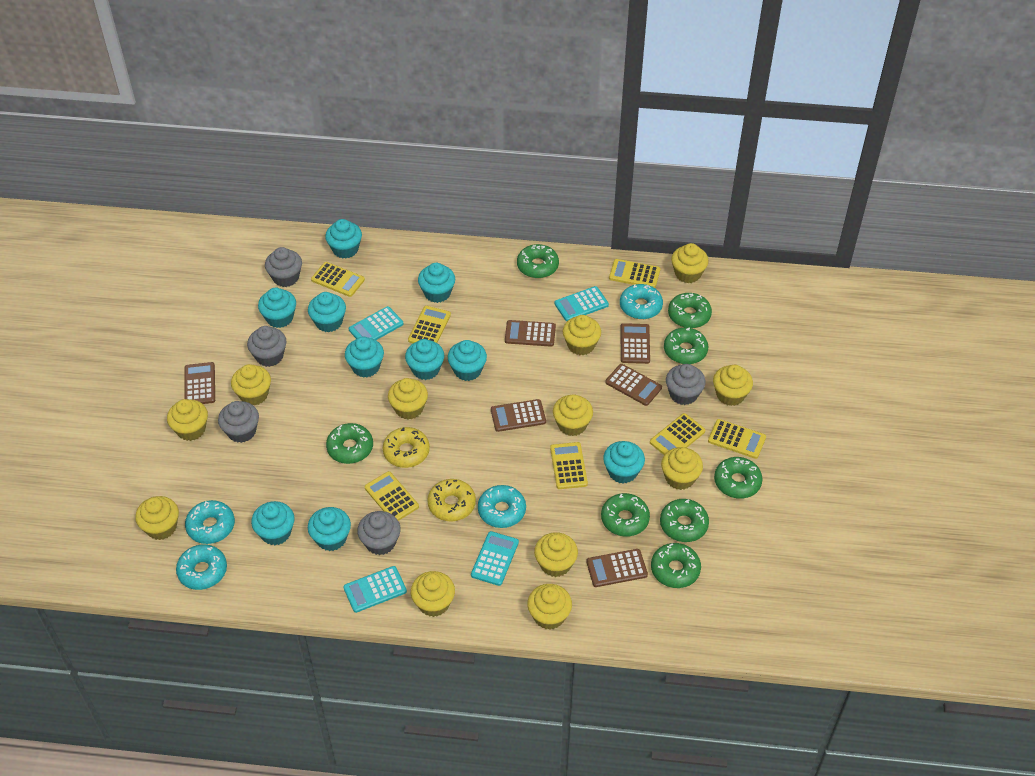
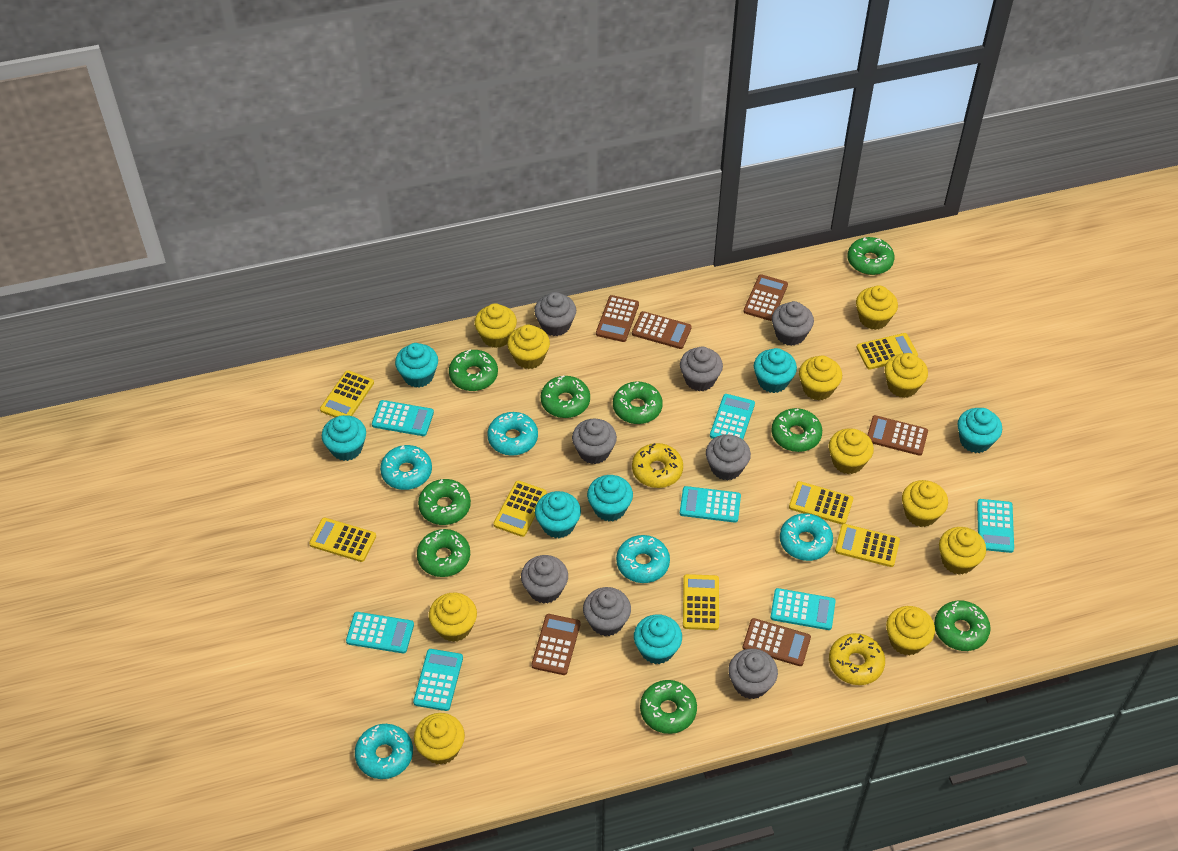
green donut: [326,423,373,464] [517,244,559,278] [601,493,650,537] [651,543,701,588] [660,499,709,542] [664,327,708,364] [668,293,712,328] [714,457,763,499] = 8 -> [417,529,470,577] [418,479,471,525] [449,350,498,391] [540,376,590,418] [613,381,663,424] [640,680,697,734] [772,408,822,452] [848,237,895,275] [934,600,991,651] = 9
grey cupcake: [218,401,259,443] [247,326,286,367] [265,247,302,287] [357,511,401,555] [666,364,706,405] = 5 -> [521,555,568,604] [534,292,576,336] [572,419,617,464] [583,587,631,636] [680,347,723,391] [706,434,751,481] [728,649,778,699] [772,301,814,346] = 8
turquoise calculator: [343,566,407,613] [349,306,403,340] [471,531,519,586] [554,286,609,321] = 4 -> [346,612,414,653] [372,400,434,436] [413,649,463,711] [680,486,741,523] [710,394,755,439] [770,588,835,630] [977,499,1014,553] = 7
turquoise cupcake: [251,501,295,545] [258,288,296,328] [308,292,346,332] [308,507,351,551] [325,219,362,258] [345,337,384,378] [405,339,444,380] [418,263,455,303] [448,340,487,381] [603,441,645,483] = 10 -> [322,415,366,461] [395,343,438,388] [535,491,581,538] [587,475,633,521] [634,614,682,664] [754,348,797,393] [958,408,1002,453] = 7
turquoise donut: [176,544,227,590] [185,500,235,544] [478,485,526,528] [620,284,663,319] = 4 -> [355,724,413,779] [380,445,432,490] [487,412,538,456] [616,535,670,583] [780,513,833,561] = 5
yellow cupcake: [135,496,179,540] [167,399,208,441] [231,364,271,406] [388,378,428,420] [411,571,455,617] [527,584,572,630] [534,532,578,577] [553,394,593,436] [563,315,601,355] [661,447,703,490] [671,243,709,283] [713,365,753,406] = 12 -> [414,713,465,765] [429,593,477,642] [475,303,517,348] [507,324,550,369] [799,355,842,401] [829,428,874,474] [856,285,898,330] [885,353,928,398] [886,606,935,656] [902,480,948,527] [939,527,986,575] = 11

